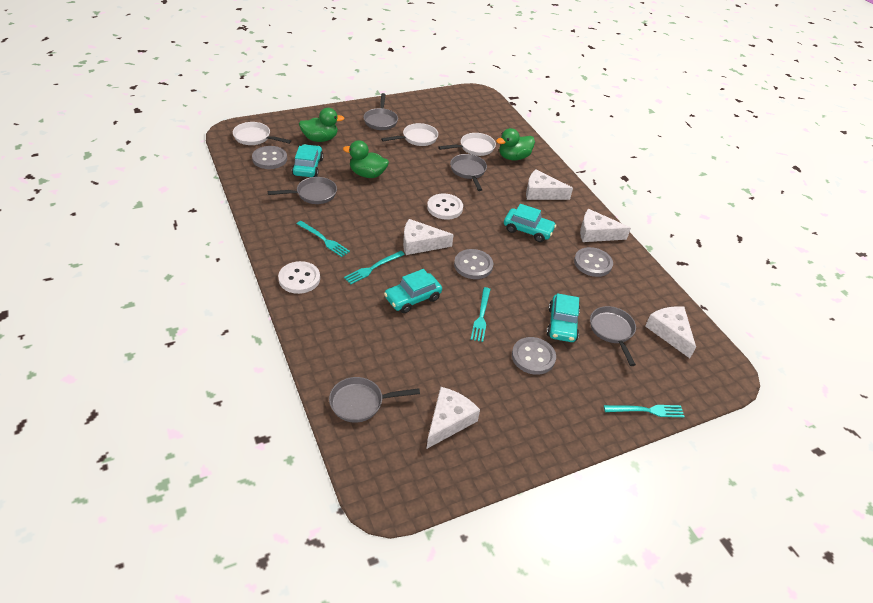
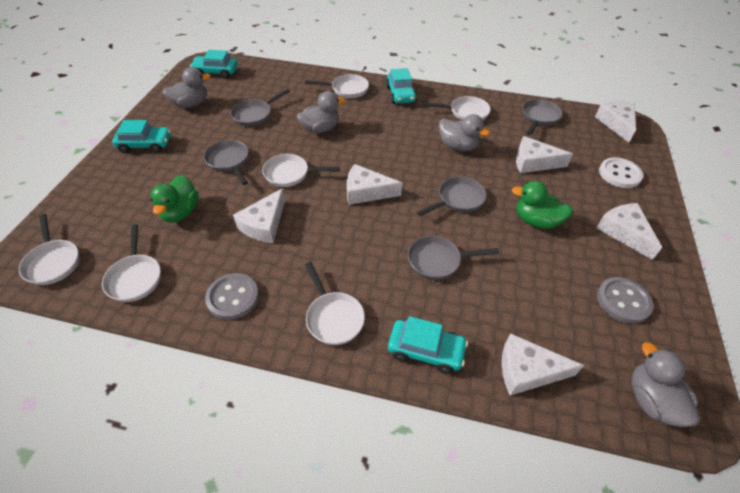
green duck: [299,108,344,142] [343,140,389,178] [496,128,535,160] = 3 -> [150,175,199,222] [512,181,573,229] = 2
grey button: [252,146,287,169] [454,249,493,279] [512,337,556,375] [574,247,613,277] = 4 -> [205,273,259,320] [597,277,653,324] = 2
grey duck: none = 0 -> [163,67,211,108] [297,91,345,133] [439,114,490,151] [631,342,700,427] = 4
turquoise fork: [297,221,350,257] [344,251,405,284] [471,287,491,342] [604,405,685,417] = 4 -> none = 0
white button: [278,261,320,294] [427,193,463,220] = 2 -> [599,157,643,188] = 1
white cheese: [403,219,454,255] [427,387,480,449] [526,169,573,200] [580,209,631,242] [645,306,696,358] = 5 -> [233,188,285,243] [347,164,402,205] [502,333,584,396] [516,136,573,173] [595,102,636,143] [596,203,662,260] = 6
white pan: [233,122,291,145] [381,123,438,146] [438,133,496,156] = 3 -> [19,214,79,285] [102,224,161,302] [262,154,340,187] [305,74,369,98] [305,262,365,345] [424,96,491,121] = 6

